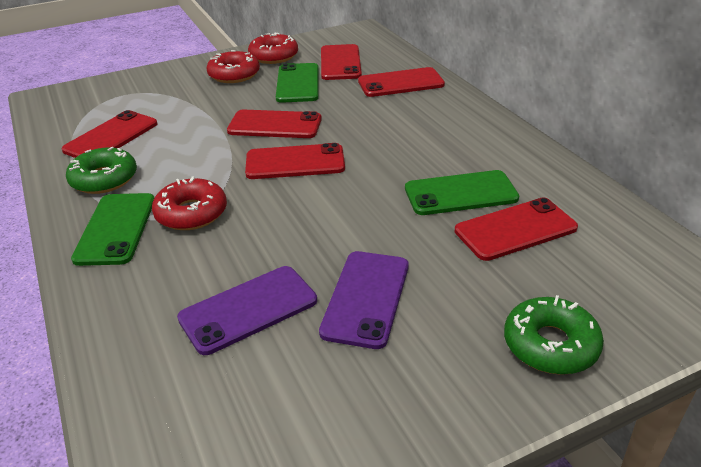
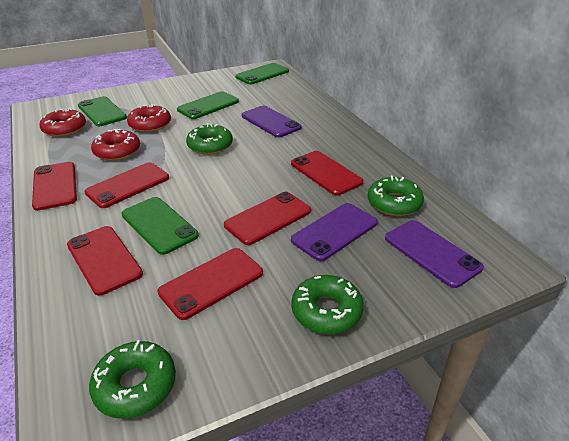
green donut: [66,147,137,194] [504,295,604,375] = 2 -> [89,340,176,419] [186,123,233,155] [291,275,364,334] [368,175,424,216] = 4
green phone: [71,193,154,266] [276,63,319,103] [405,170,519,215] = 3 -> [78,96,127,126] [121,197,199,255] [177,91,239,119] [235,63,289,85] = 4
purple phone: [177,266,317,355] [319,251,409,349] = 2 -> [241,106,302,138] [291,203,378,261] [385,220,484,288] = 3

